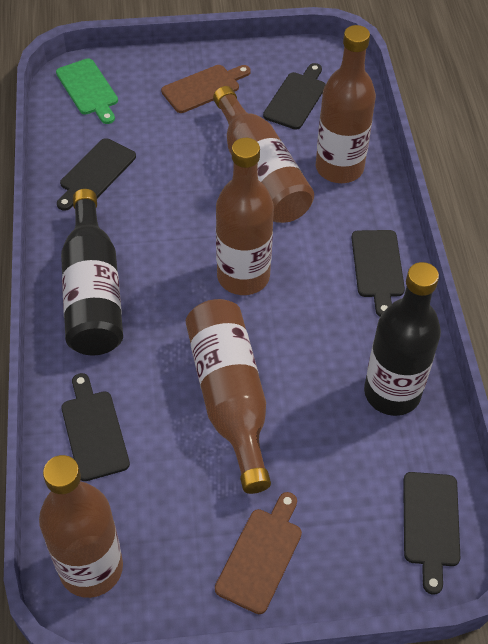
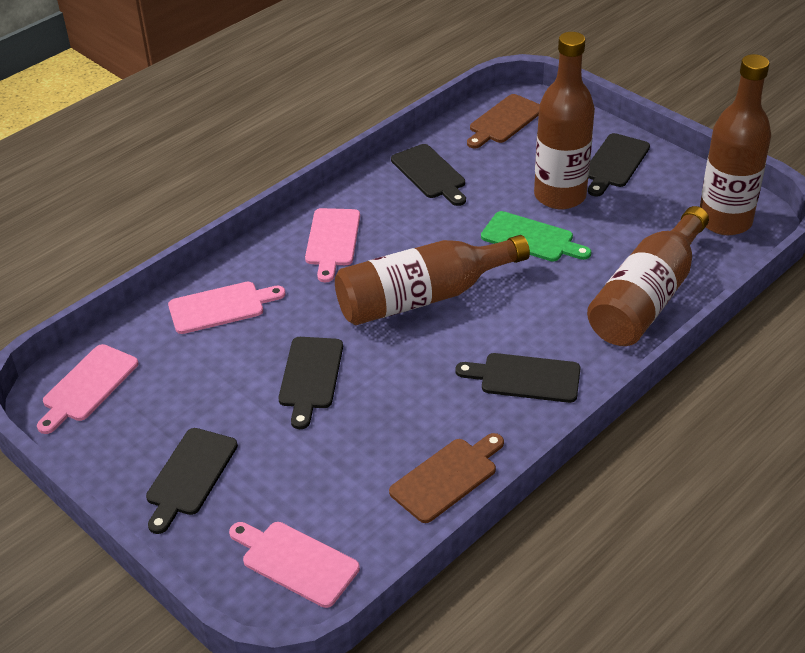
black bottle: [61,189,123,355] [364,262,441,416] = 2 -> none = 0
brown bottle: [39,455,123,598] [186,299,271,494] [213,86,314,223] [216,138,274,295] [316,25,376,183] = 5 -> [335,235,530,325] [534,32,595,209] [587,206,709,346] [700,54,771,235] = 4
pink cutting board: none = 0 -> [37,344,139,434] [168,282,286,334] [229,522,360,608] [305,208,360,282] = 4

